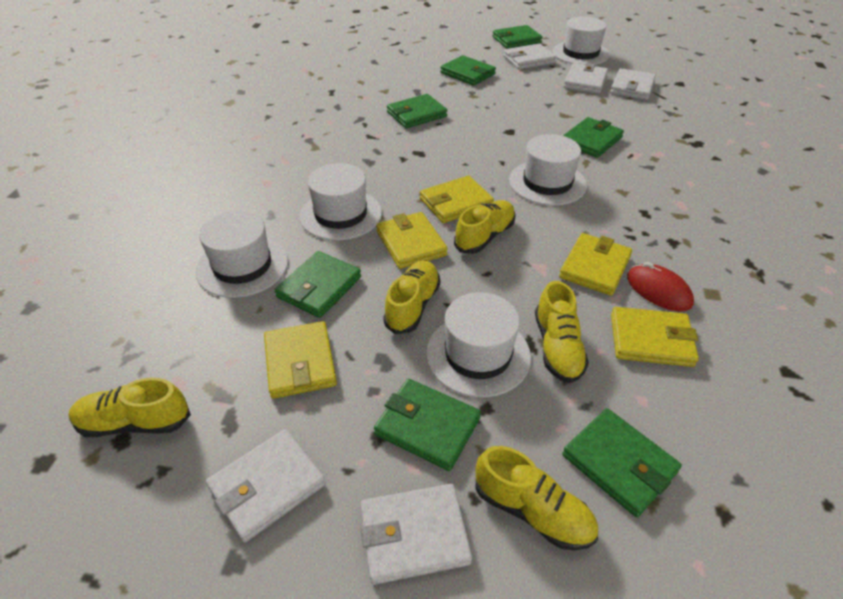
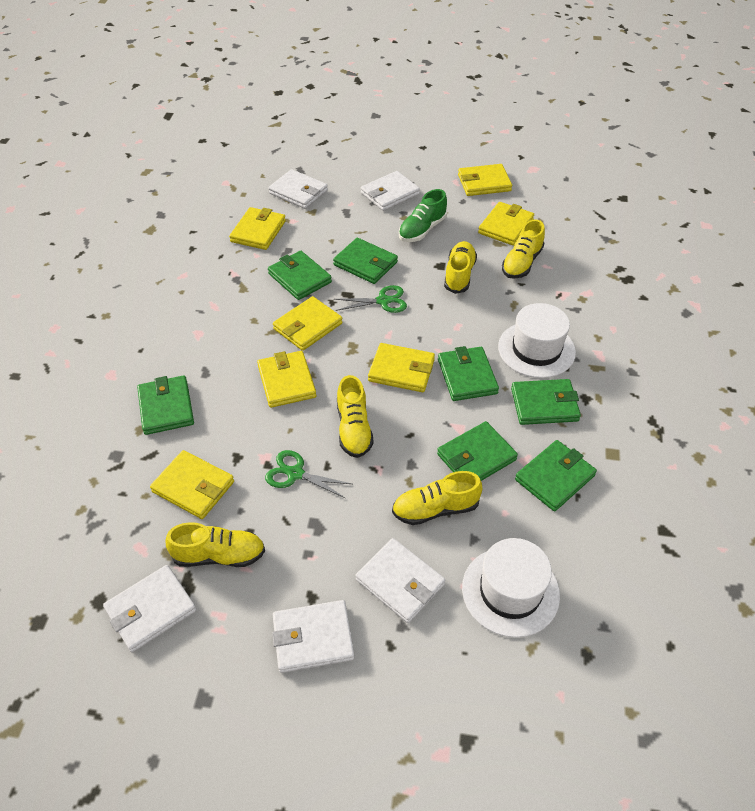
green scissors: none = 0 -> [265,450,352,498] [334,285,407,313] = 2
green shoe: none = 0 -> [399,189,447,242] = 1
red mouse: [627,262,694,312] = 1 -> none = 0
white hat: [195,211,288,298] [299,163,382,240] [426,292,531,397] [509,134,587,206] [553,17,610,65] = 5 -> [462,538,560,638] [498,303,576,378] = 2
yellow wallet: [264,321,337,399] [376,212,448,269] [420,176,494,223] [559,233,632,296] [611,307,699,367] = 5 -> [150,450,234,519] [229,207,286,250] [257,351,316,408] [273,296,343,351] [368,343,435,392] [458,164,512,196] [478,202,534,246] = 7

